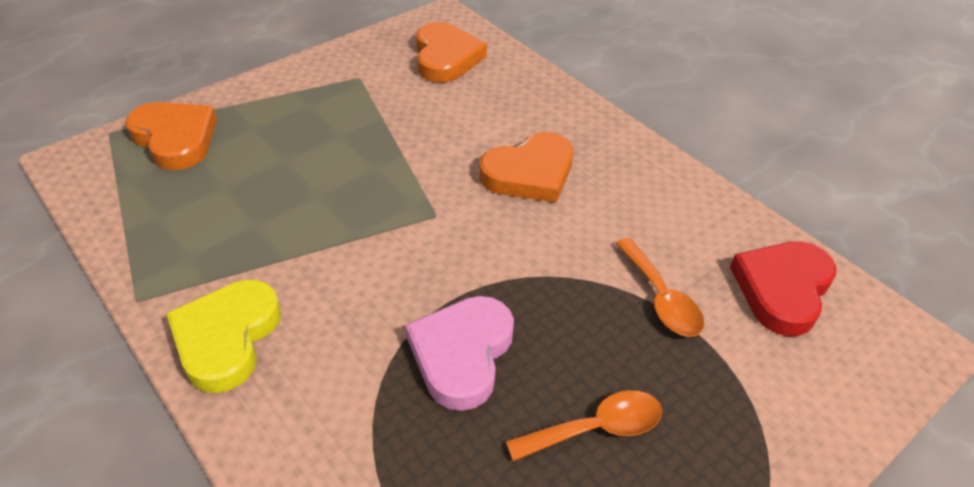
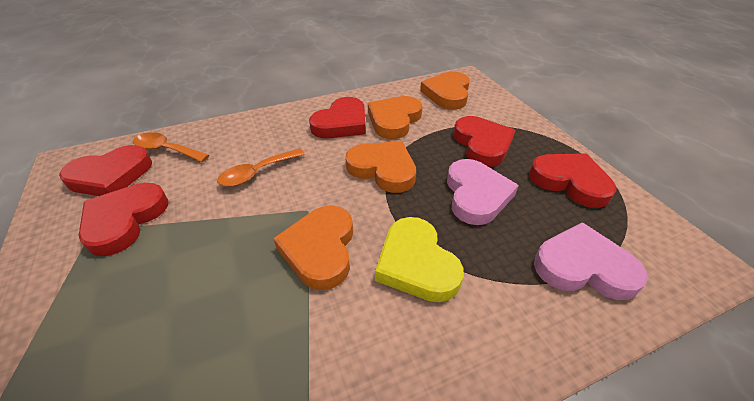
orange heart: [125,102,217,170] [416,22,487,83] [479,132,573,203] = 3 -> [273,205,353,290] [345,141,416,193] [368,96,423,139] [420,72,470,110] = 4
pink heart: [406,296,514,411] = 1 -> [447,159,519,225] [534,222,648,300] = 2
red heart: [730,241,836,336] = 1 -> [59,145,152,196] [79,183,169,256] [309,97,366,139] [453,116,516,167] [529,153,616,208] = 5

